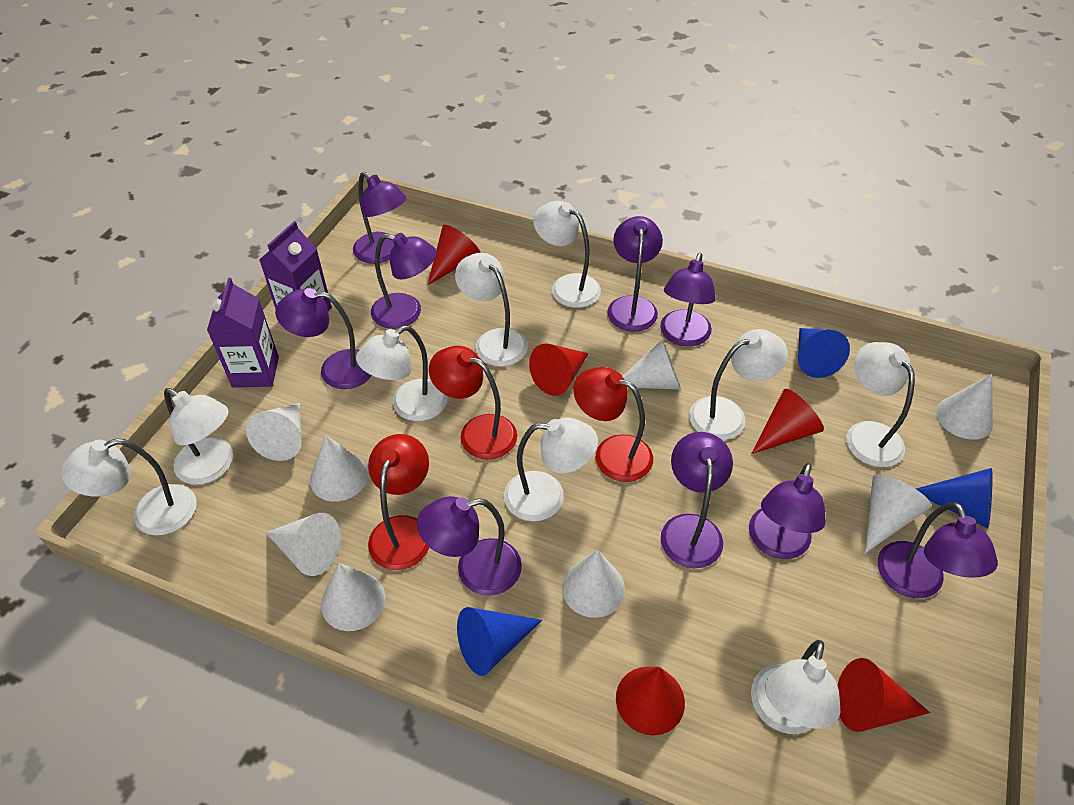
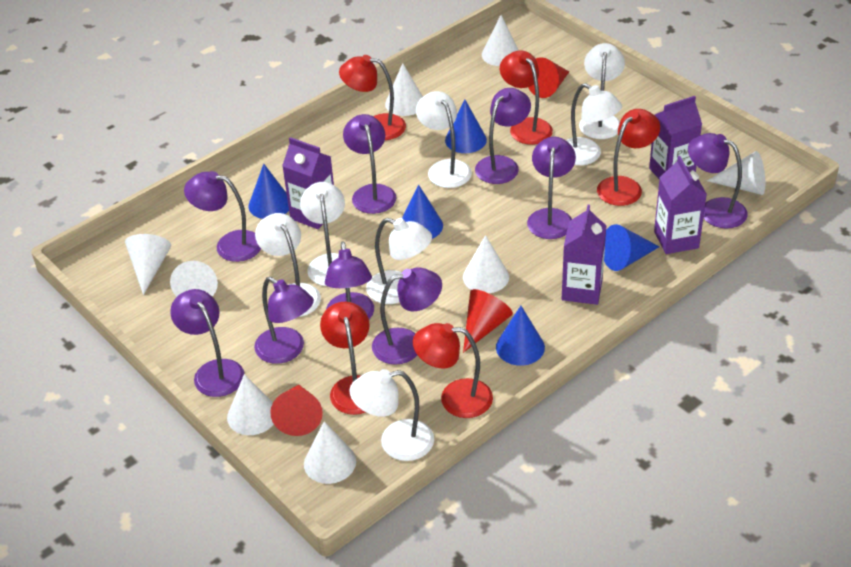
blue cone: [457,607,542,676] [798,328,850,378] [916,468,993,529] = 3 -> [249,164,289,219] [402,185,443,239] [445,99,487,153] [496,306,545,366] [604,224,659,271] = 5
purple carton: [207,278,279,388] [259,221,332,311] = 2 -> [282,137,334,229] [562,205,606,305] [649,96,702,179] [654,156,707,254] = 4
red cone: [428,225,481,285] [529,344,589,396] [616,667,685,736] [751,389,824,454] [837,658,930,732] = 5 -> [270,385,323,436] [463,289,513,353] [528,57,569,98] = 3
red lamp: [368,434,430,570] [429,346,517,460] [573,367,653,482] = 3 -> [320,302,370,415] [339,55,406,140] [413,323,493,418] [500,50,553,145] [597,109,660,206] = 5
white lamp: [61,439,197,535] [164,388,233,485] [356,326,448,421] [455,253,528,367] [504,418,598,521] [533,201,601,308] [689,329,788,440] [751,640,841,734] [846,342,915,467] = 9 -> [255,213,321,317] [300,182,345,286] [349,369,434,461] [366,218,432,304] [416,91,472,188] [566,83,622,165] [579,43,625,139] = 7

